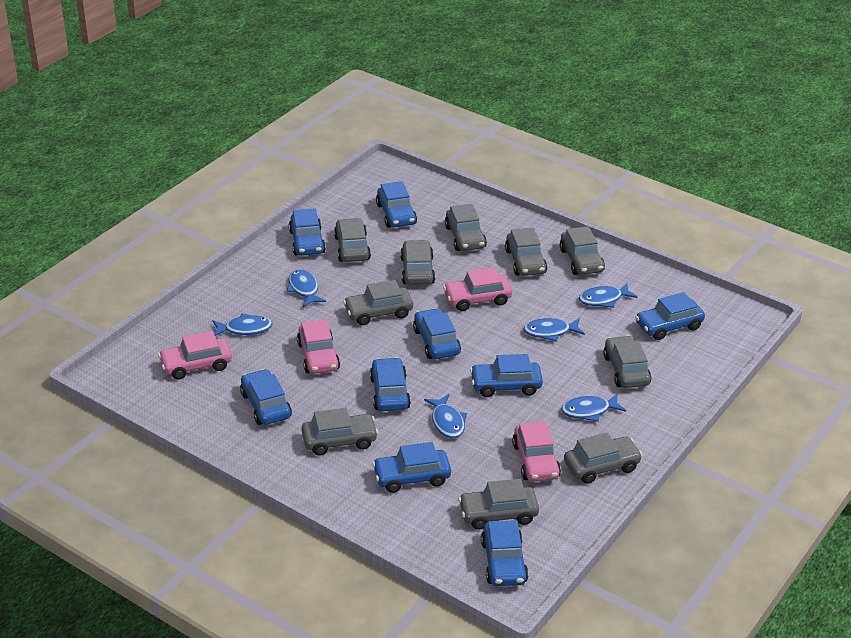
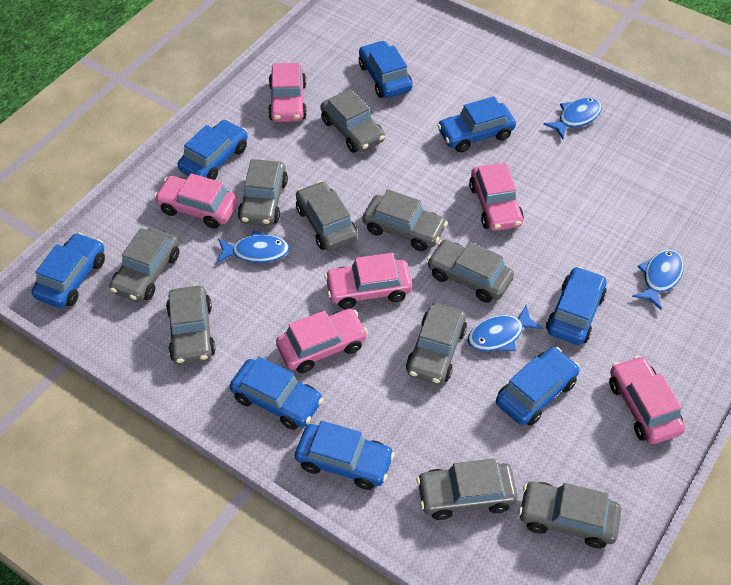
blue car: [240,369,292,425] [289,208,326,256] [370,357,411,411] [372,442,451,493] [376,181,417,228] [413,308,461,359] [470,354,543,397] [481,520,528,586] [635,292,705,340] = 9 -> [32,233,105,308] [178,119,248,180] [230,357,323,430] [295,421,395,490] [359,40,413,98] [437,96,516,152] [496,347,580,426] [546,266,607,345] = 8
blue fish: [212,313,273,336] [286,269,326,307] [424,394,467,438] [523,318,585,342] [561,394,626,422] [579,283,637,308] = 6 -> [216,230,290,263] [468,305,543,352] [543,97,602,139] [632,250,684,310] = 4
pink car: [158,331,232,380] [297,319,340,374] [443,267,512,311] [512,421,561,482] = 4 -> [154,173,238,229] [268,63,307,122] [276,309,368,373] [324,253,412,309] [469,163,524,231] [609,356,685,444] = 6

